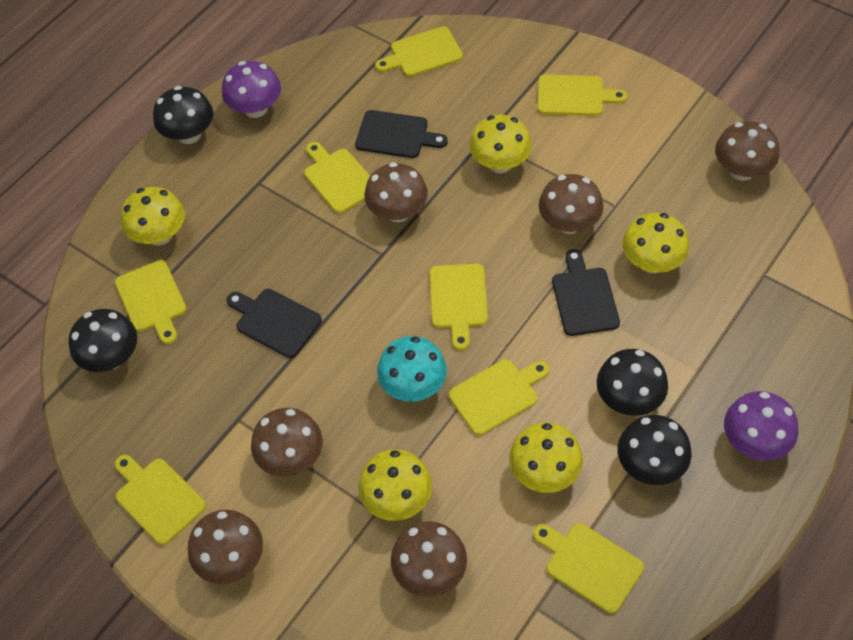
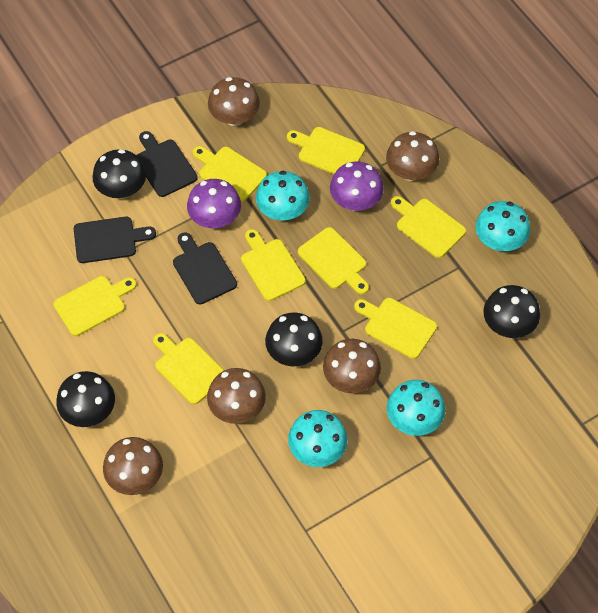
brown mushroom: [188,510,263,584] [251,408,323,477] [364,162,428,222] [391,521,467,597] [539,174,603,234] [715,121,779,181] = 6 -> [103,437,163,495] [207,368,266,424] [208,77,260,126] [323,339,381,393] [386,131,439,181] = 5
turquoise mushroom: [377,336,447,402] = 1 -> [256,171,310,221] [288,410,348,467] [387,380,445,436] [475,201,530,251] = 4
yellow mushroom: [121,187,185,246] [358,449,432,521] [469,115,532,173] [509,422,583,493] [622,213,689,273] = 5 -> none = 0

